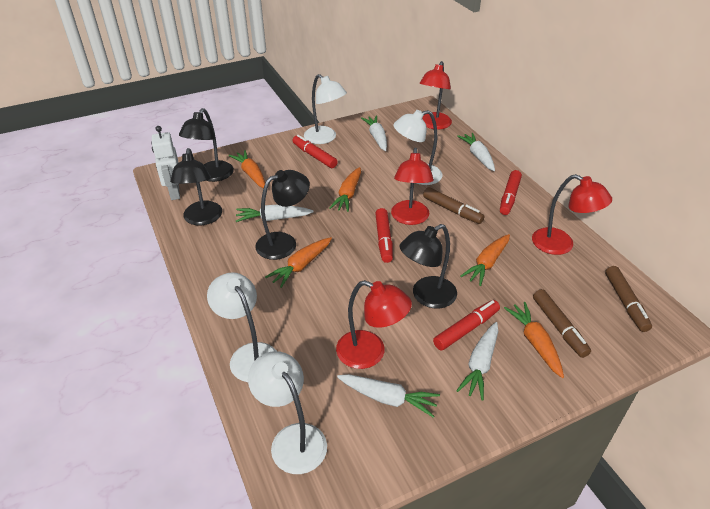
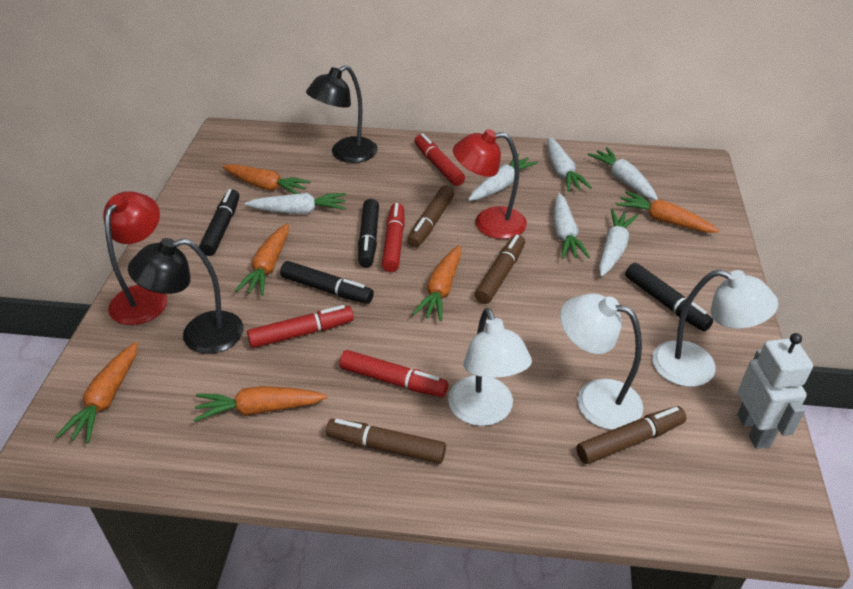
black lamp: [170,148,222,225] [179,108,234,182] [255,170,310,260] [399,224,457,309] = 4 -> [128,238,244,354] [306,65,378,163] = 2
black marker: none = 0 -> [199,189,239,256] [280,261,374,304] [358,199,379,267] [625,263,713,331] = 4
brown marker: [423,187,485,224] [533,289,591,358] [605,266,652,332] = 3 -> [326,419,446,464] [407,186,454,248] [475,235,525,304] [576,406,687,464] = 4
orange carrot: [229,150,265,188] [265,237,332,288] [329,167,361,212] [460,234,510,286] [504,302,564,378] = 5 -> [56,342,138,443] [193,386,327,422] [222,164,311,194] [235,223,289,296] [412,245,461,321] [616,191,719,233] = 6
red lamp: [336,280,412,369] [391,148,434,225] [419,61,452,130] [532,174,612,255] = 4 -> [103,191,168,325] [453,129,527,239] = 2
white carrot: [236,205,314,222] [337,374,440,418] [361,116,387,151] [456,322,498,401] [457,133,495,171] = 5 -> [245,193,346,214] [468,153,538,201] [547,137,592,192] [554,193,590,259] [588,147,658,200] [599,209,638,276] = 6
white lamp: [207,272,277,382] [248,351,327,474] [304,74,347,144] [393,110,442,185] = 4 -> [448,308,532,426] [560,293,643,430] [652,269,778,387] = 3

